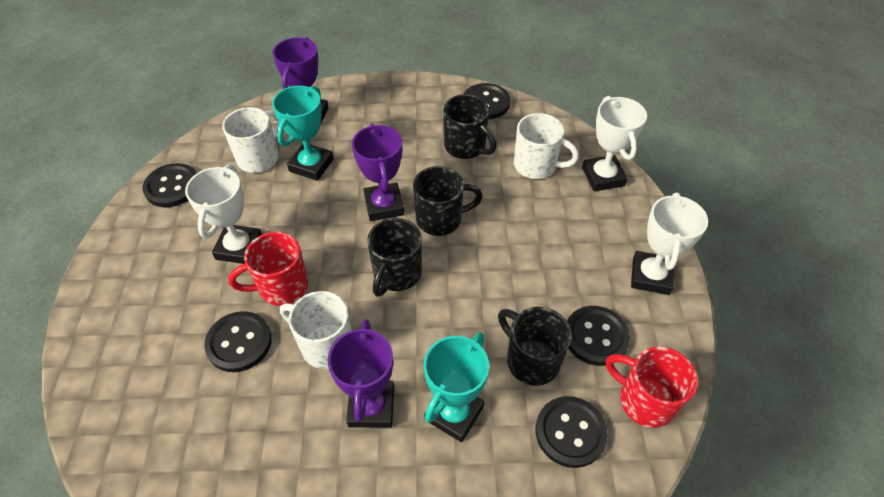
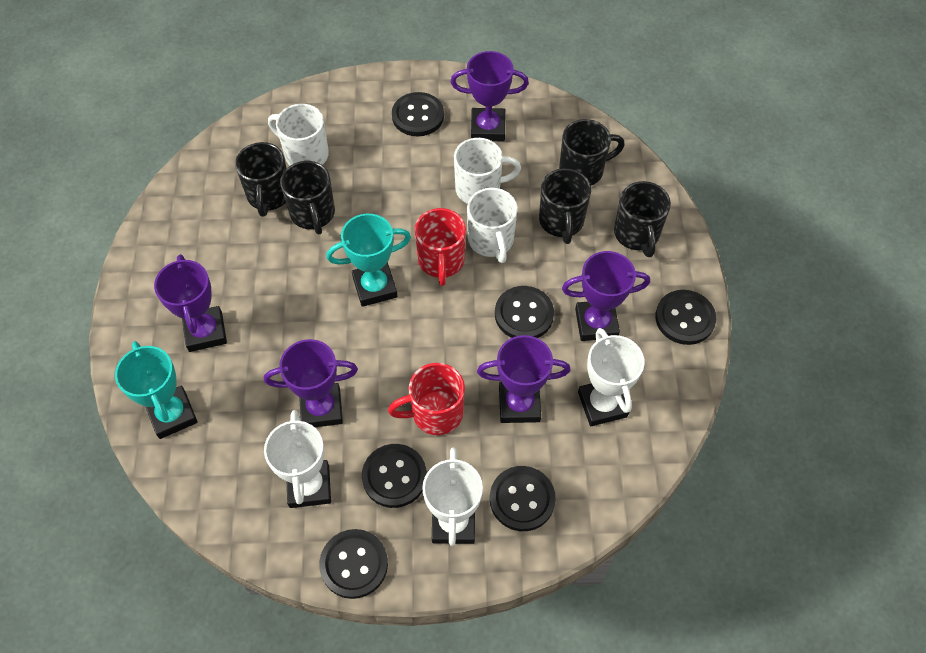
black button: [143,163,197,207] [204,311,272,372] [464,83,510,119] [536,396,608,468] [567,306,630,366] = 5 -> [319,529,388,599] [362,444,427,508] [392,92,444,136] [490,466,556,531] [495,286,554,338] [655,290,716,345] = 6
black mug: [367,218,422,297] [413,166,483,236] [443,94,497,159] [498,307,572,386] = 4 -> [235,142,287,217] [280,161,335,235] [539,168,591,244] [559,119,625,185] [614,181,671,257] = 5
purple trophy: [272,37,329,122] [328,320,394,428] [352,123,404,221] = 3 -> [154,254,227,352] [264,339,358,427] [450,51,529,141] [477,335,570,423] [562,251,650,341] = 5

